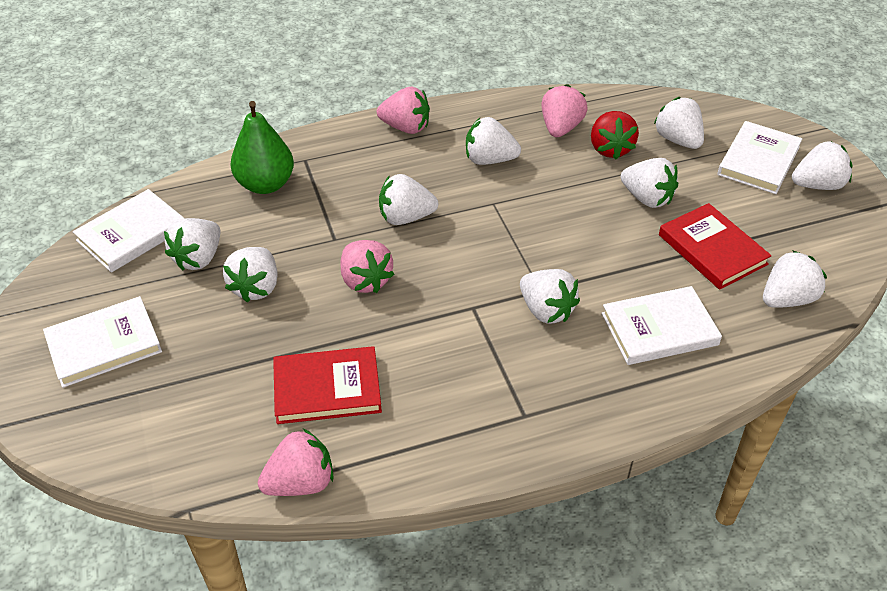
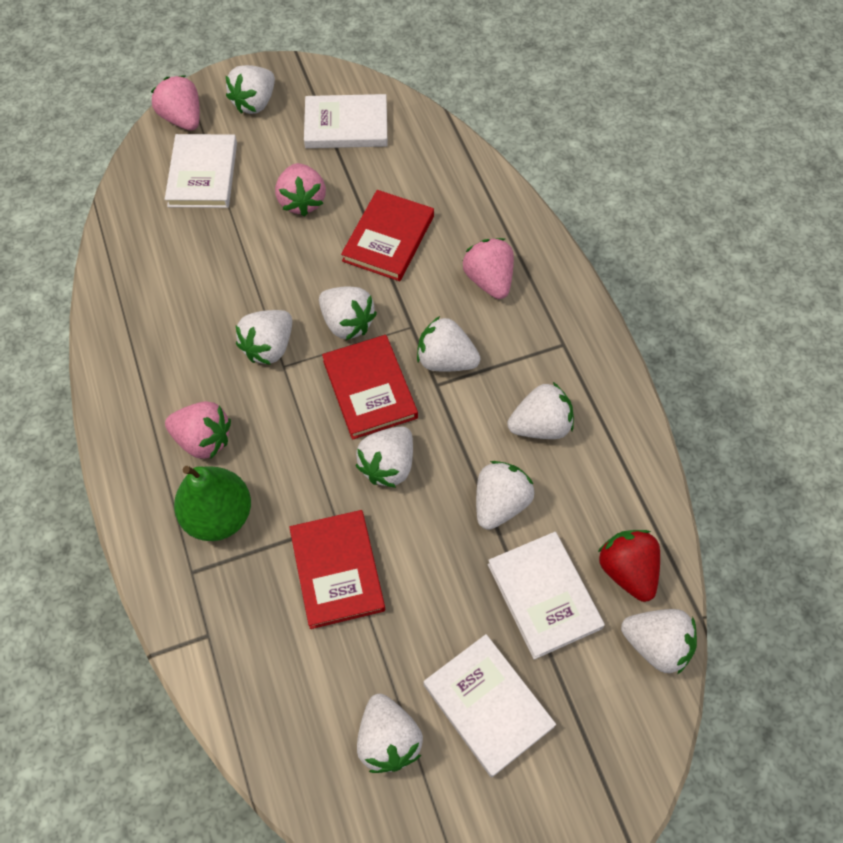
red book: [273,346,382,424] [659,203,772,290] = 2 -> [289,510,385,629] [322,335,418,440] [341,190,434,281] = 3

